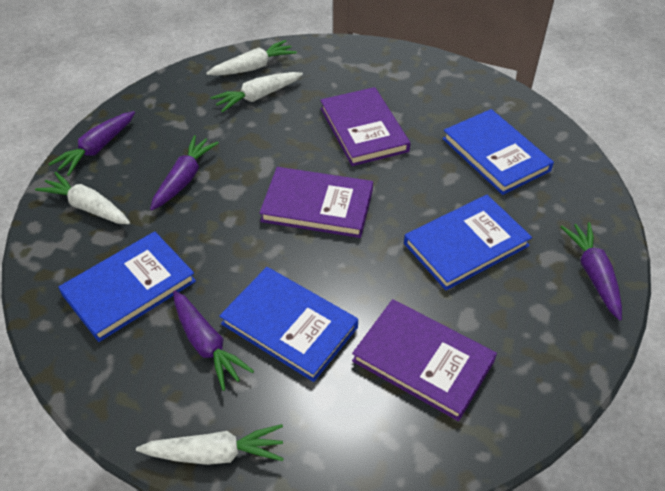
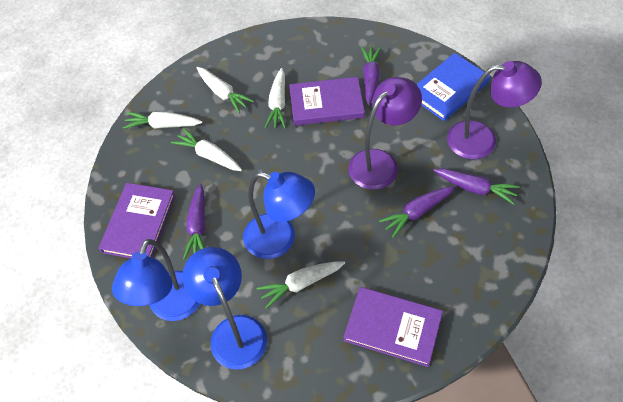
blue book: [58,231,196,342] [219,267,358,382] [404,195,532,290] [442,109,554,195] = 4 -> [417,53,490,121] = 1
blue lamp: none = 0 -> [112,239,200,321] [182,247,267,370] [243,172,315,259] = 3
purple lamp: none = 0 -> [348,77,422,190] [447,61,542,159] = 2
white carrot: [35,172,130,224] [136,424,284,465] [206,40,297,76] [211,72,303,113] = 4 -> [123,112,202,129] [171,128,242,171] [197,67,254,113] [256,261,345,309] [265,68,286,129] = 5

